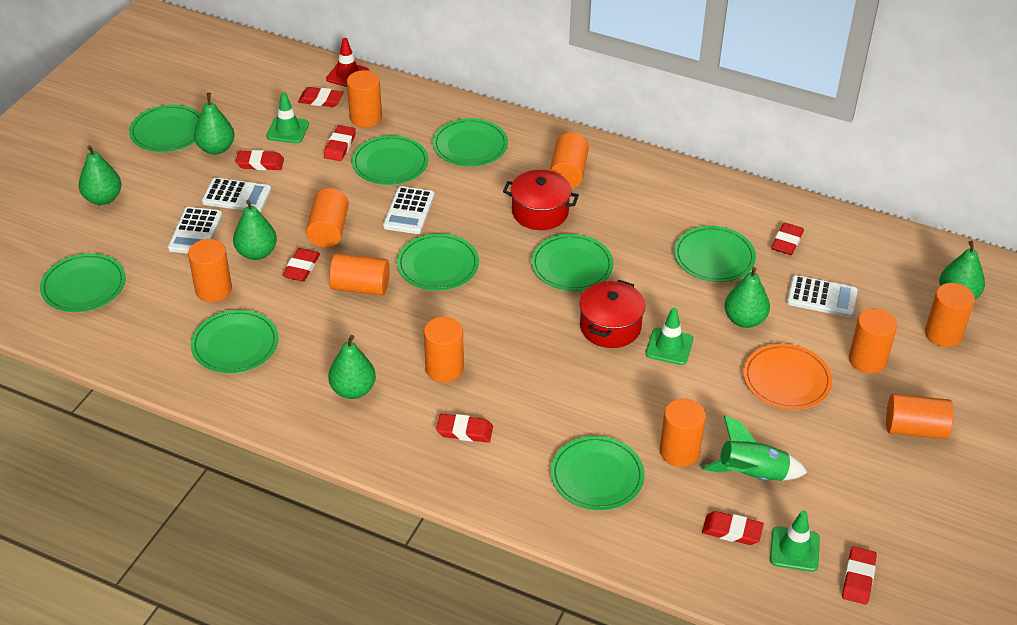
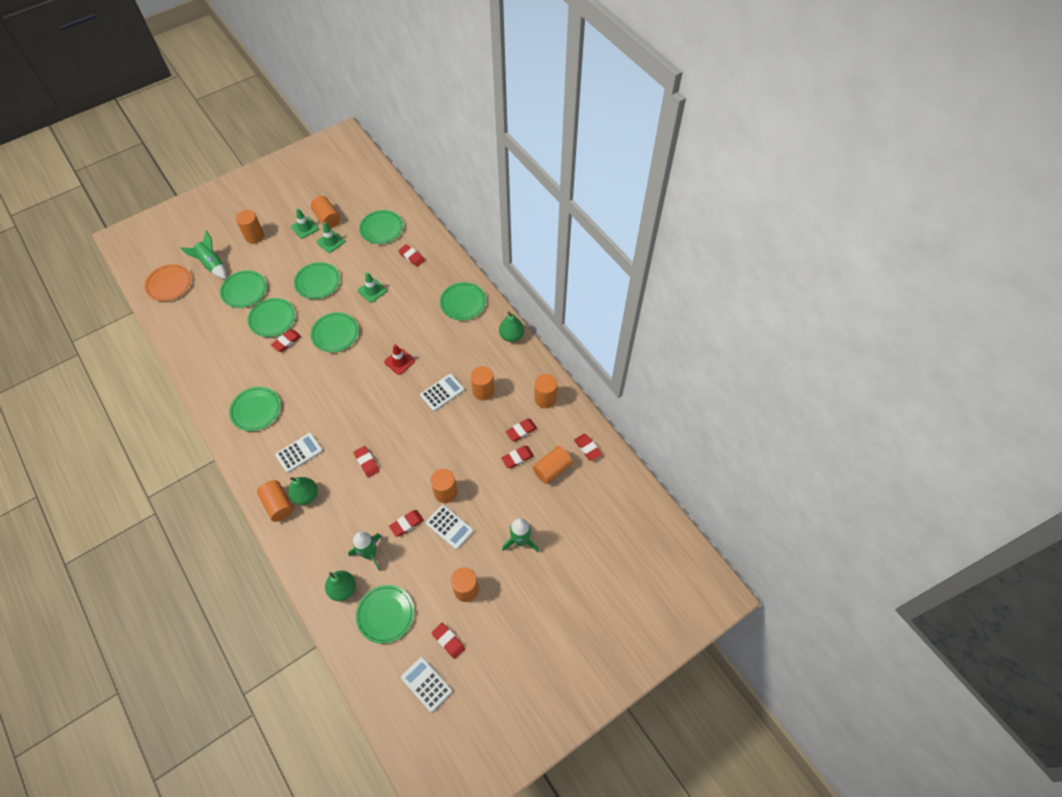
green pear: [79,145,122,205] [194,93,235,155] [233,200,277,260] [328,335,376,399] [725,267,770,328] [939,241,985,299] = 6 -> [288,477,318,505] [325,571,356,601] [499,311,524,342] = 3
green plate: [40,253,126,312] [129,105,201,152] [191,310,279,373] [352,135,428,185] [397,233,479,291] [433,118,508,167] [531,234,613,291] [550,436,645,510] [674,226,756,282] = 9 -> [220,270,267,308] [229,387,281,431] [247,298,296,337] [294,262,340,299] [311,312,359,353] [356,585,414,644] [359,210,403,244] [440,282,486,320] = 8
green rocket: [702,415,808,481] = 1 -> [181,231,226,279] [348,532,381,571] [502,518,539,552] = 3
orange cylinder: [188,239,232,302] [306,188,349,248] [329,253,390,295] [347,70,382,127] [424,317,464,383] [550,133,589,188] [660,398,706,467] [849,308,897,373] [886,394,954,439] [925,283,975,347] = 10 -> [236,210,264,243] [257,480,294,522] [311,196,340,228] [431,469,457,503] [451,568,479,602] [471,366,494,401] [533,446,573,484] [535,374,557,408] = 8
red pot: [503,170,579,230] [579,280,645,348] = 2 -> none = 0

